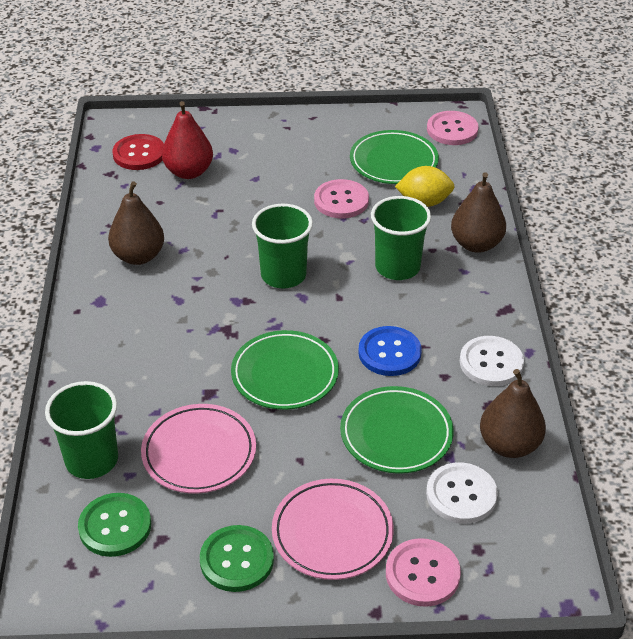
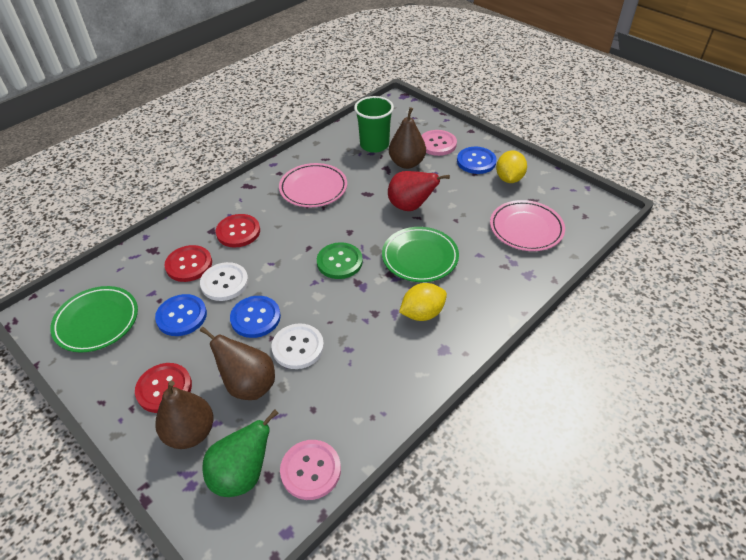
blue button: [358,326,422,376] = 1 -> [155,294,207,336] [230,296,281,338] [457,147,497,174] = 3
green button: [78,493,151,557] [200,525,274,592] = 2 -> [317,242,363,279] = 1
green cup: [45,381,118,479] [252,204,313,288] [371,196,431,280] = 3 -> [354,96,394,153] = 1
green pear: none = 0 -> [202,409,279,497] = 1
green plate: [231,330,339,410] [340,386,454,474] [350,130,439,184] = 3 -> [50,286,138,353] [382,227,459,282] = 2
pink button: [314,179,369,218] [386,538,461,607] [427,111,479,145] = 3 -> [280,440,341,500] [421,130,457,156] = 2
red button: [113,134,164,170] = 1 -> [135,363,192,413] [165,245,212,282] [216,214,260,248] = 3
yellow lemon: [395,166,455,207] = 1 -> [399,283,447,321] [496,151,527,183] = 2

